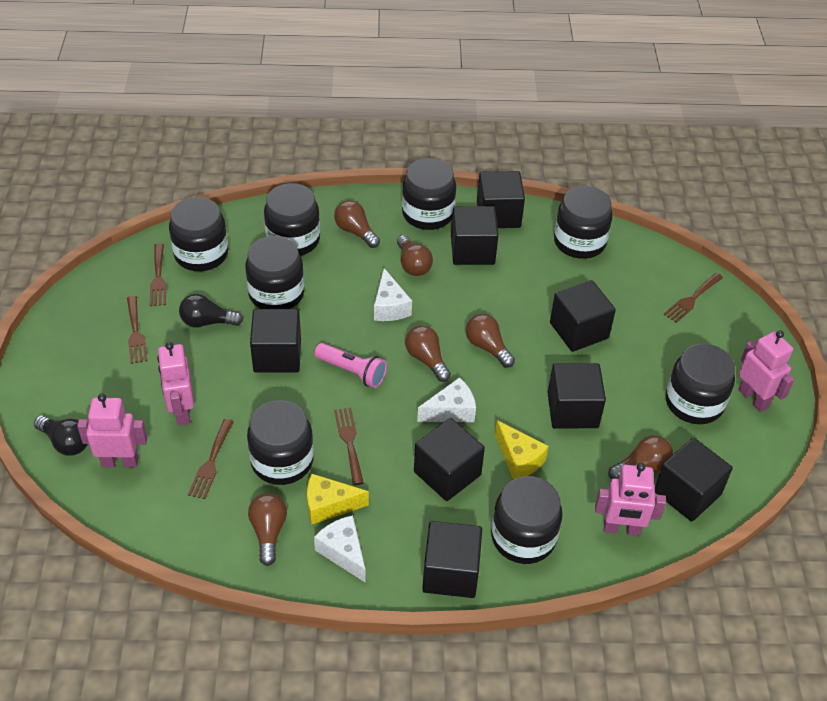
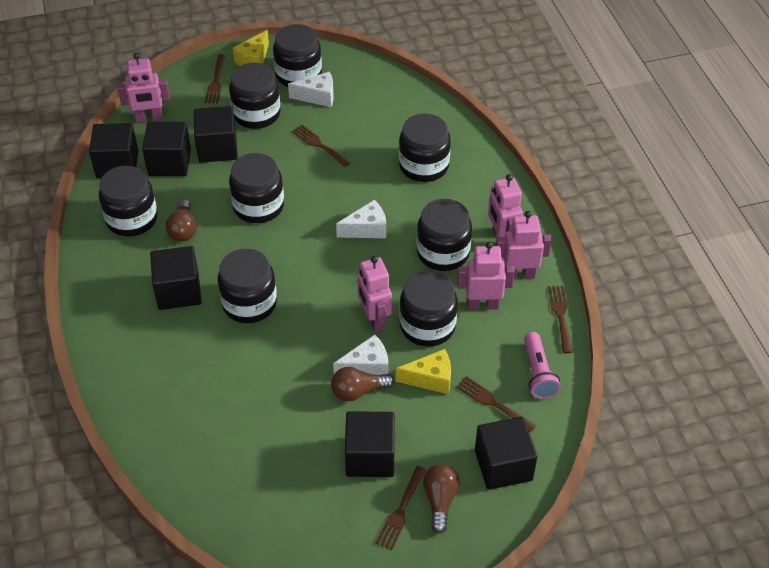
black cube: [250,309,301,372] [414,418,485,501] [422,521,482,598] [451,206,499,265] [477,171,525,228] [547,363,606,429] [550,280,616,352] [655,438,733,522] = 8 -> [89,123,139,179] [142,122,191,176] [150,246,202,310] [194,106,238,163] [345,411,395,477] [475,417,538,490] = 6
black light bulb: [34,415,88,456] [179,294,243,328] = 2 -> none = 0
brown light bulb: [248,493,287,566] [334,200,380,248] [397,235,433,276] [405,325,451,382] [466,314,515,368] [608,435,673,479] = 6 -> [165,199,197,242] [331,367,394,401] [423,464,460,534] = 3
pink robot: [77,393,147,468] [157,342,194,425] [595,463,666,536] [738,330,794,412] = 4 -> [117,53,170,123] [357,256,392,332] [457,242,515,310] [488,174,523,238] [496,211,552,280] = 5

